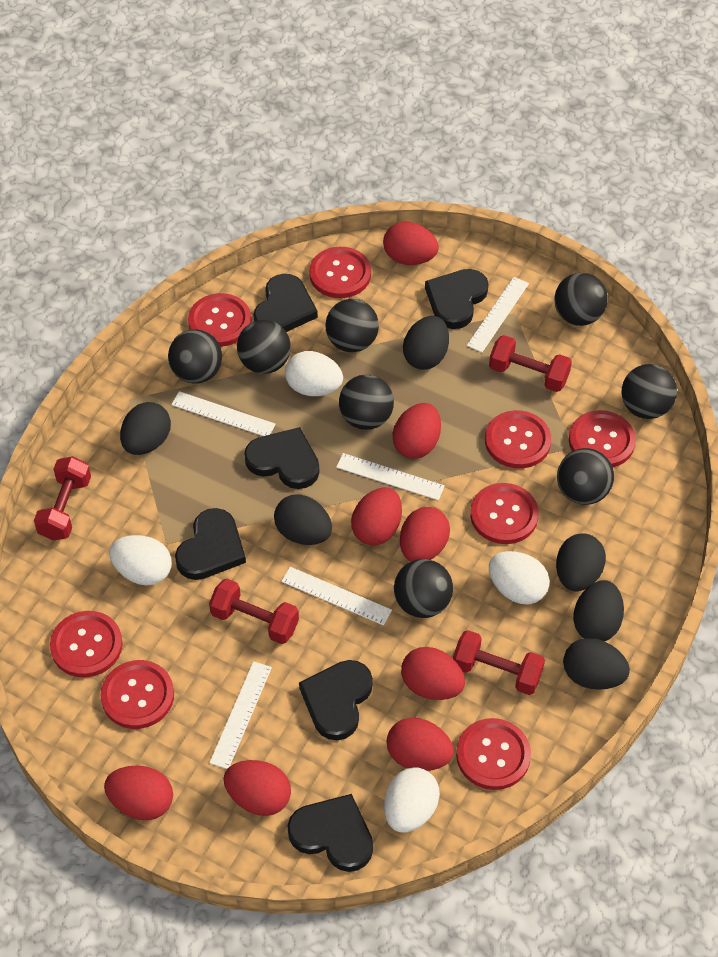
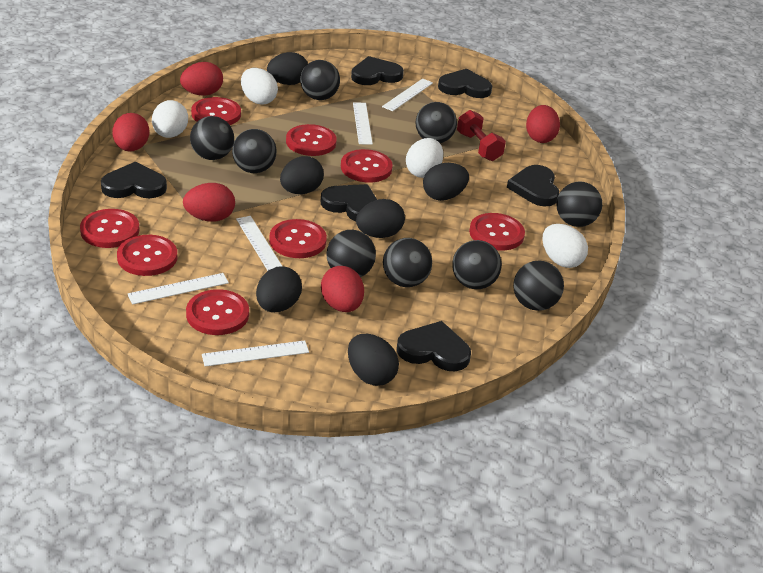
black ball: [168,329,222,384] [237,320,291,374] [326,299,379,352] [339,374,394,430] [394,559,453,618] [554,273,608,326] [557,448,614,505] [622,364,677,419] = 8 -> [190,116,234,160] [232,129,276,173] [300,60,340,100] [326,230,376,277] [383,238,432,287] [415,102,457,143] [452,240,502,289] [513,260,564,311] [556,182,602,227] = 9
red dumbbell: [34,456,91,540] [209,579,299,644] [453,630,545,695] [489,335,572,392] = 4 -> [457,110,506,161] = 1
red egg: [104,765,173,820] [223,760,291,816] [351,487,402,546] [383,222,439,265] [387,718,454,771] [392,403,441,459] [400,507,450,562] [401,647,465,700] = 8 -> [112,113,150,152] [180,62,223,96] [183,183,235,222] [321,266,364,312] [526,105,560,143] = 5

